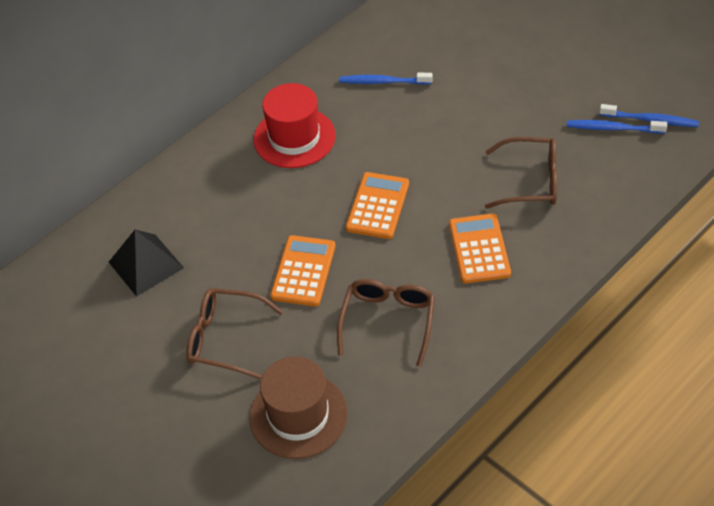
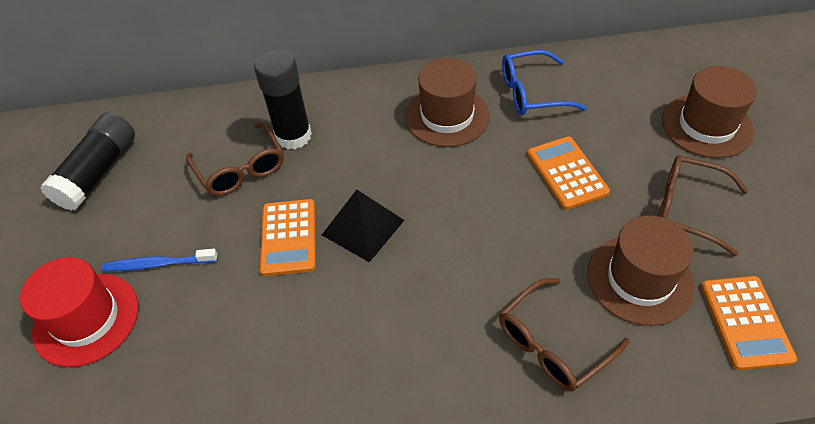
black glue stick: none = 0 -> [40,113,135,211] [254,49,312,150] = 2
blue glasses: none = 0 -> [502,50,587,115] = 1
blue toothbrush: [339,73,433,85] [567,120,667,133] [600,104,699,127] = 3 -> [101,249,218,271] = 1
brown hat: [249,356,348,459] = 1 -> [405,58,490,147] [587,216,695,326] [662,66,757,158] = 3

